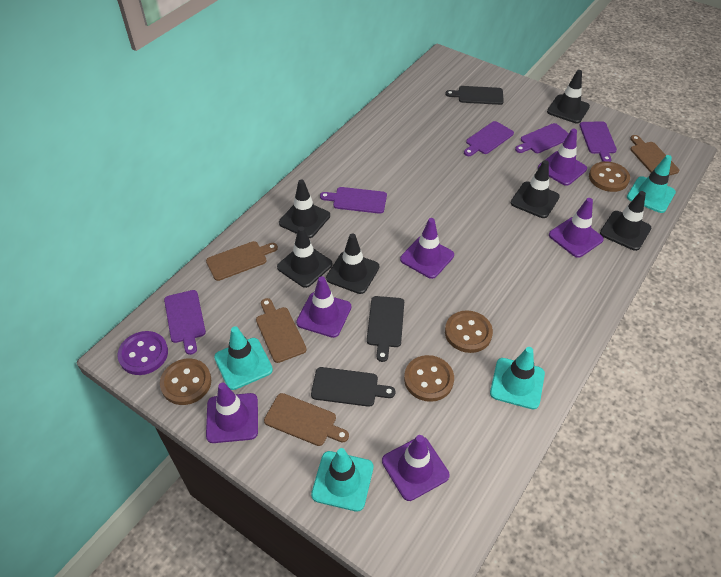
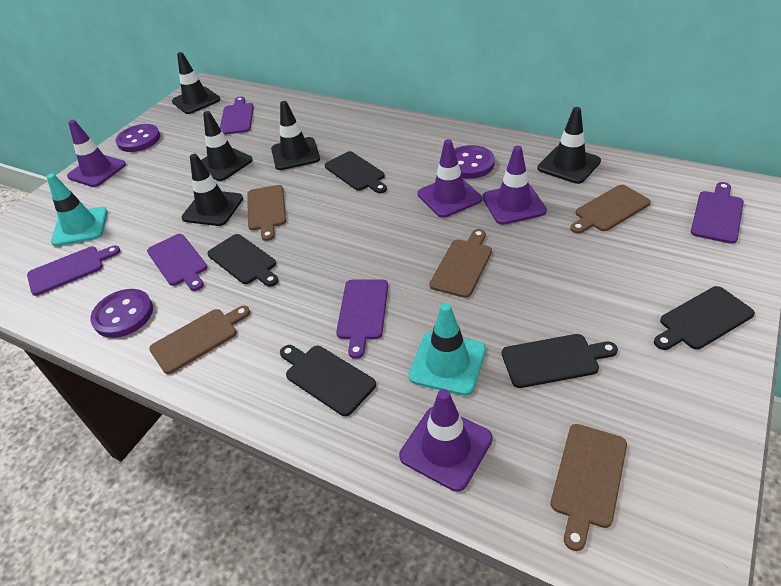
black cutting board: [311,367,395,407] [367,296,404,362] [445,86,504,105] = 3 -> [207,234,279,287] [280,345,376,416] [325,151,387,193] [502,334,618,388] [654,286,755,350] = 5
black traffic cone: [277,226,333,288] [279,180,330,238] [326,234,379,294] [511,160,560,218] [547,70,590,123] [600,191,651,251] = 6 -> [172,52,220,114] [182,154,243,226] [201,111,253,181] [271,101,320,170] [538,107,601,184] = 5
brown button: [160,359,211,405] [404,355,454,402] [445,310,493,353] [589,161,630,192] = 4 -> none = 0
brown cutting board: [206,241,278,281] [256,298,307,363] [264,393,349,446] [630,135,680,176] = 4 -> [149,306,250,374] [247,185,286,241] [429,229,492,298] [550,424,627,551] [570,185,651,234] = 5
purple button: [117,331,168,375] = 1 -> [90,289,153,338] [116,124,161,152] [454,145,495,179] = 3
purple traffic cone: [206,383,258,443] [296,276,351,338] [382,435,450,501] [400,218,454,279] [538,129,587,186] [549,198,604,258] = 6 -> [67,120,126,187] [399,389,493,492] [418,139,482,218] [482,146,547,225] = 4
turquoise traffic cone: [214,326,273,390] [311,448,373,512] [490,347,545,409] [627,155,676,213] = 4 -> [47,174,108,246] [408,303,486,396] = 2

